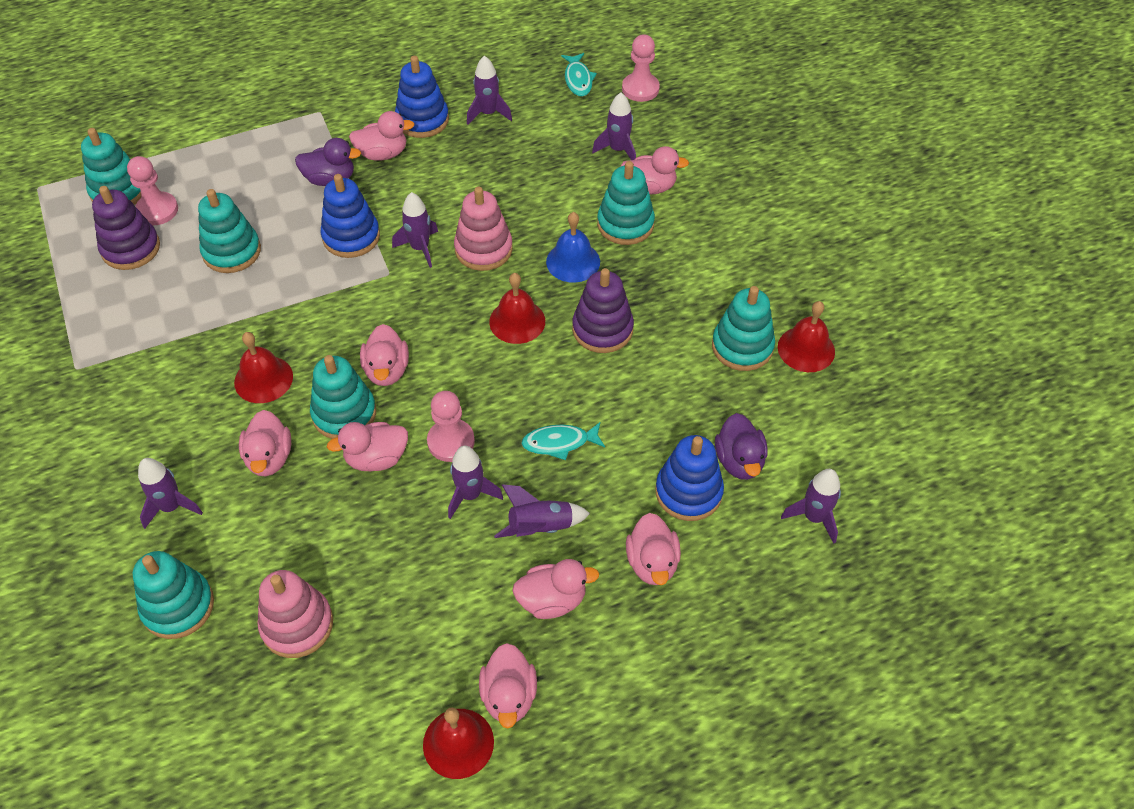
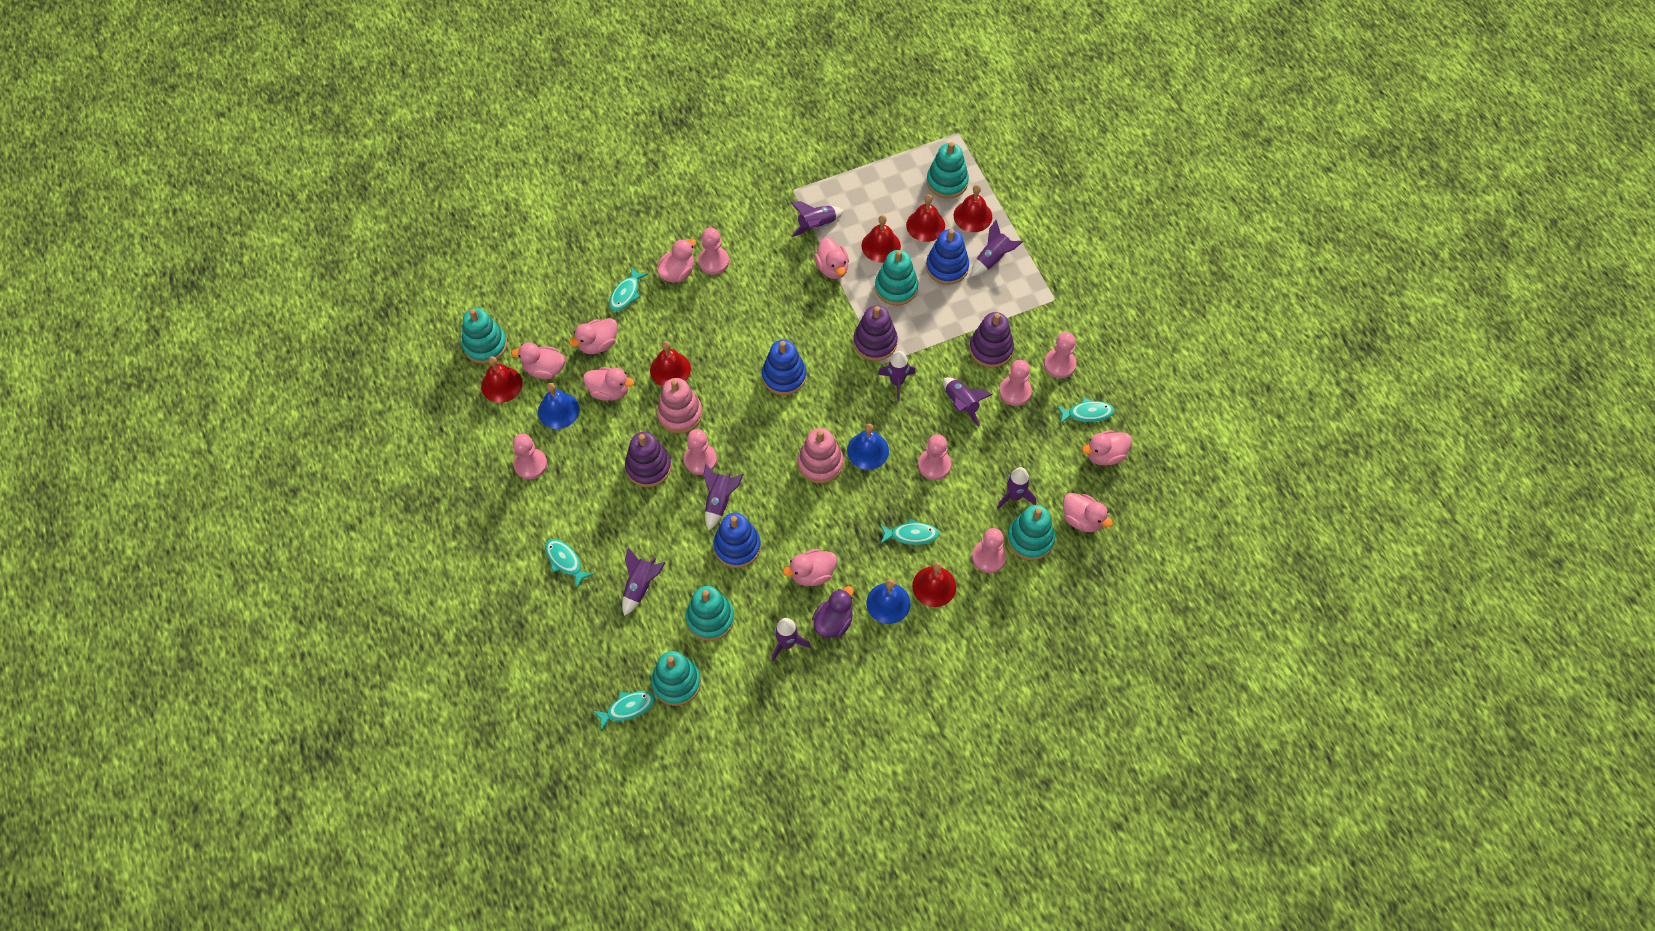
blue bell: [546,212,600,283] = 1 -> [538,383,580,429] [847,424,889,470] [866,579,910,624] = 3
pink pawn: [127,156,178,225] [427,391,475,462] [622,34,660,102] = 3 -> [513,434,547,479] [684,429,717,475] [698,228,729,275] [918,434,951,480] [972,528,1006,573] [999,360,1032,406] [1044,332,1076,378] = 7
purple duck: [295,138,361,186] [715,413,768,480] = 2 -> [812,586,854,638] = 1
purple rocket: [138,458,203,529] [392,192,438,268] [448,446,503,519] [467,56,512,125] [494,484,590,538] [592,93,636,160] [781,469,841,543] = 7 -> [622,547,665,616] [703,464,744,531] [771,618,811,661] [791,201,844,237] [878,351,916,402] [943,377,992,427] [971,220,1023,276] [997,467,1036,509] = 8
purple stacking toy: [92,186,160,270] [572,268,634,353] = 2 -> [625,432,671,487] [854,305,898,361] [969,312,1014,368] = 3
red bell: [234,332,293,403] [423,707,494,779] [489,273,545,344] [778,301,835,372] = 4 -> [481,356,522,403] [650,341,691,387] [862,215,901,262] [906,194,945,242] [912,562,956,607] [954,185,992,232] = 6
turquoise fish: [521,422,605,460] [561,53,597,97] = 2 -> [545,539,594,587] [593,691,655,730] [609,267,648,311] [880,518,939,545] [1057,398,1114,424] = 5

